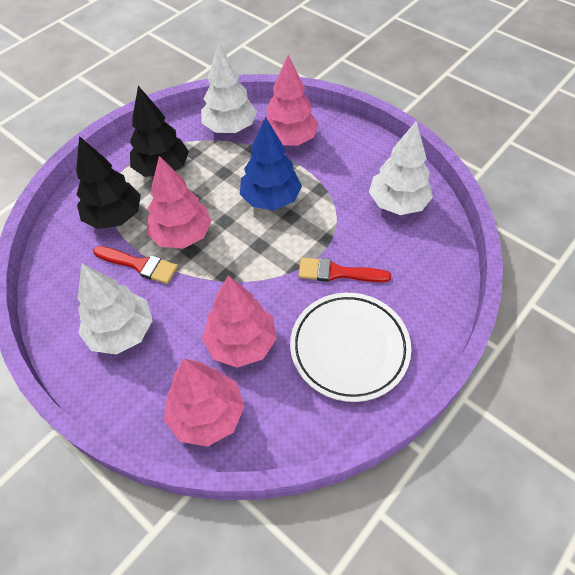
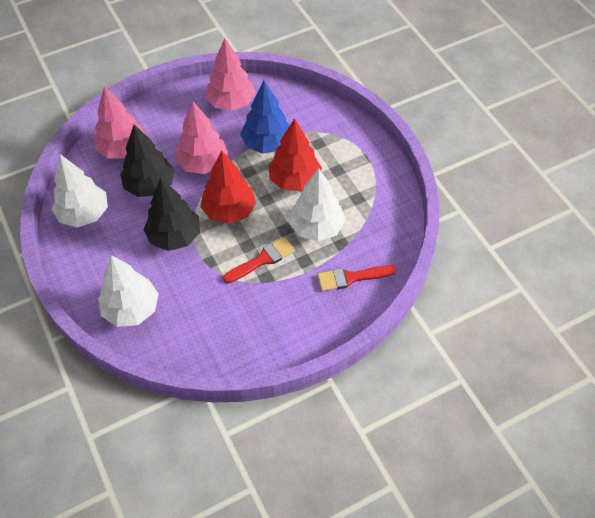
pink tree: [147,156,212,249] [164,359,245,447] [202,275,277,368] [262,55,319,146] = 4 -> [94,86,146,158] [175,101,228,174] [205,38,256,111] = 3
red tree: none = 0 -> [200,151,256,224] [268,118,322,191] = 2
white plate: [290,293,411,402] = 1 -> none = 0

